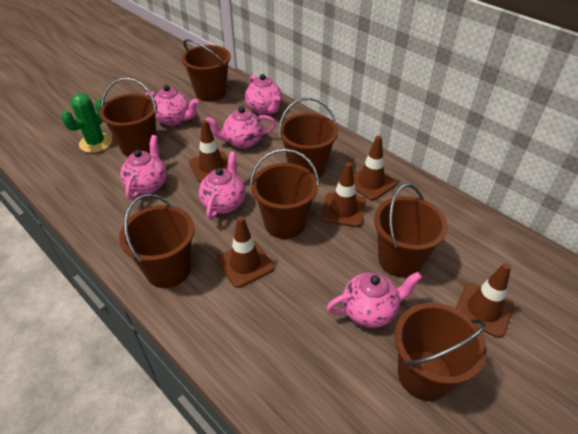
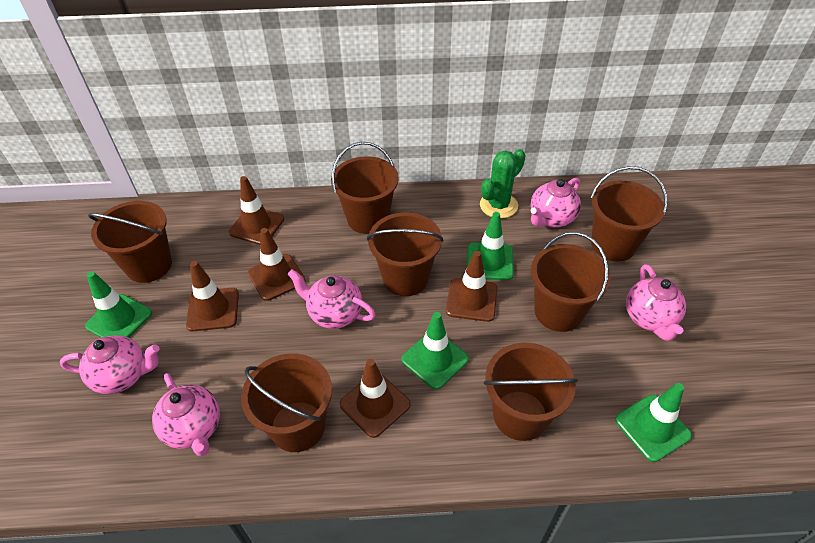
green traffic cone: none = 0 -> [85,271,152,338] [401,312,469,389] [467,212,514,280] [615,383,692,462] = 4
pink teapot: [120,135,167,200] [145,85,198,126] [199,152,245,220] [206,106,276,149] [245,74,282,115] [327,272,422,328] = 6 -> [60,335,160,394] [152,373,220,456] [288,269,376,329] [531,178,581,228] [626,264,686,341] = 5

